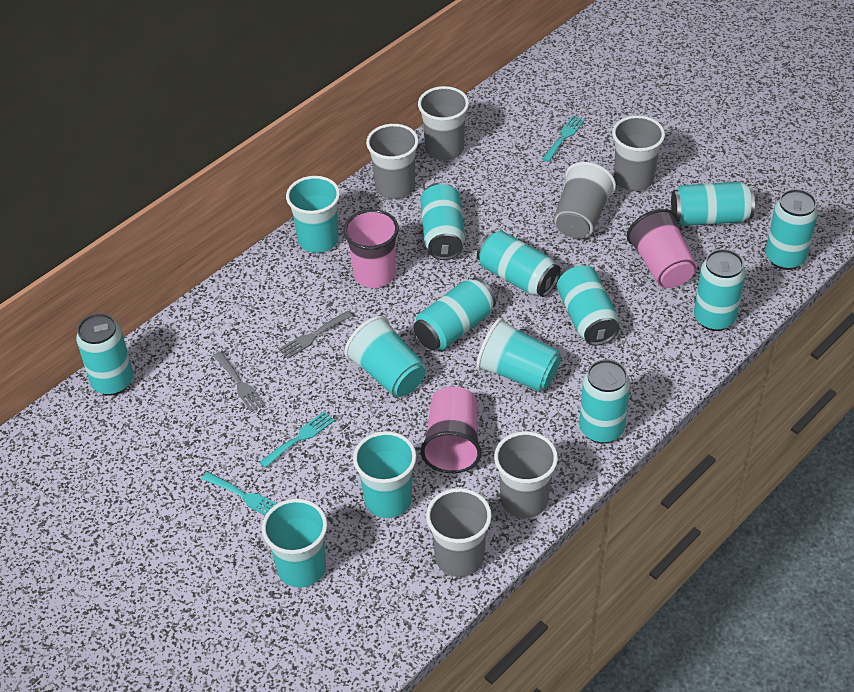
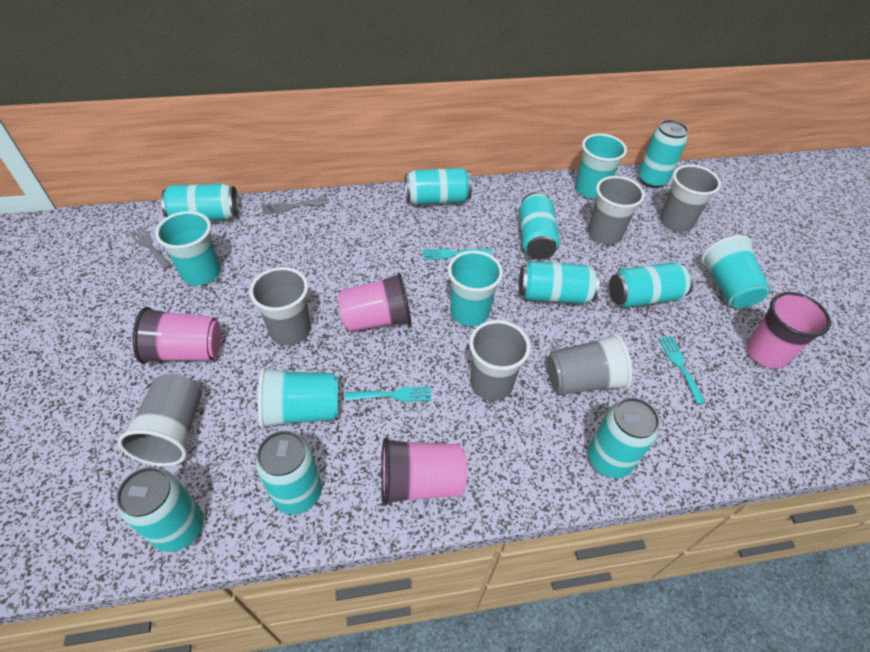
pink cup: [343,209,399,288] [420,386,481,473] [627,209,697,288] = 3 -> [133,307,221,364] [338,273,411,332] [381,438,467,506] [746,292,831,369] = 4

